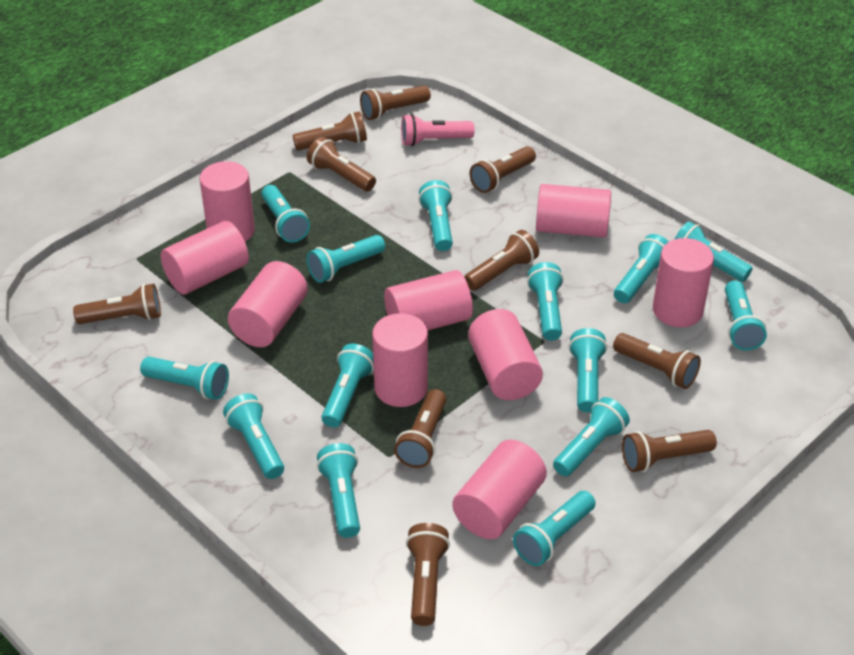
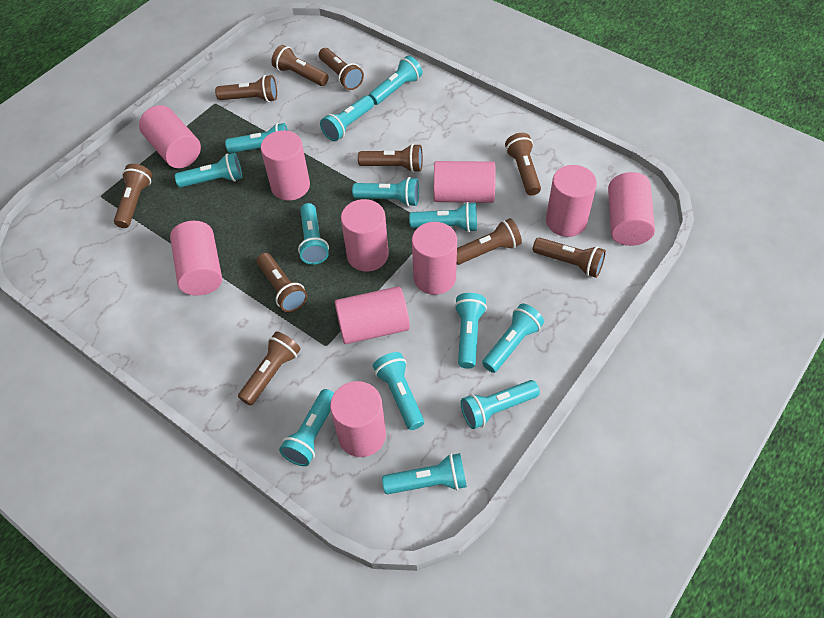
pink cylinder: [161,221,249,295] [199,161,255,242] [228,261,308,347] [372,313,428,407] [384,270,473,330] [452,439,547,539] [468,309,543,400] [536,184,611,238] [653,238,714,327] = 9 -> [139,105,201,168] [170,221,222,296] [261,130,310,201] [330,381,386,457] [335,286,410,344] [341,199,389,272] [412,222,457,295] [434,161,496,203] [546,165,597,237] [608,172,655,246] = 10
pink flashlight: [401,114,475,146] = 1 -> none = 0
turquoise flashlight: [140,357,229,400] [223,393,284,479] [261,185,310,243] [306,235,385,283] [317,443,360,538] [321,344,374,428] [419,180,453,251] [513,491,596,566] [527,262,564,341] [553,397,630,477] [569,328,607,412] [614,234,669,303] [675,221,753,282] [725,280,767,351] = 14 -> [175,153,242,187] [225,123,288,153] [279,389,334,466] [298,203,329,265] [320,95,374,141] [352,177,419,207] [369,55,423,105] [373,352,424,430] [382,453,467,494] [409,202,477,232] [454,293,487,369] [461,380,540,429] [482,304,544,373] = 13

